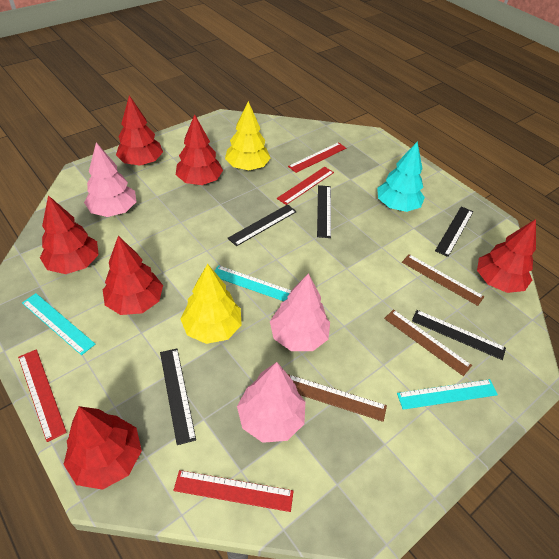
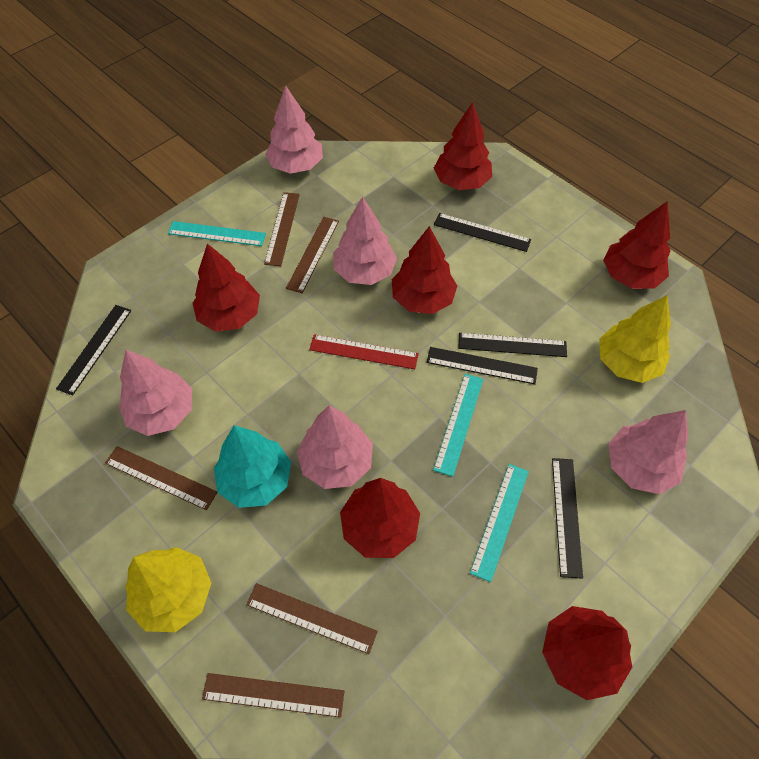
brown ruler: [288,374,387,422] [384,309,472,376] [402,254,484,306] = 3 -> [105,446,217,510] [202,673,345,718] [246,583,378,654] [264,192,300,266] [286,217,339,293] = 5
pink tree: [84,142,136,217] [237,362,305,443] [270,273,330,351] = 3 -> [119,350,192,436] [265,85,323,174] [297,406,373,489] [333,197,397,285] [608,410,688,494] = 5
red ruler: [18,349,67,442] [173,470,294,512] [277,167,334,205] [288,142,346,173] = 4 -> [309,334,419,369] = 1

